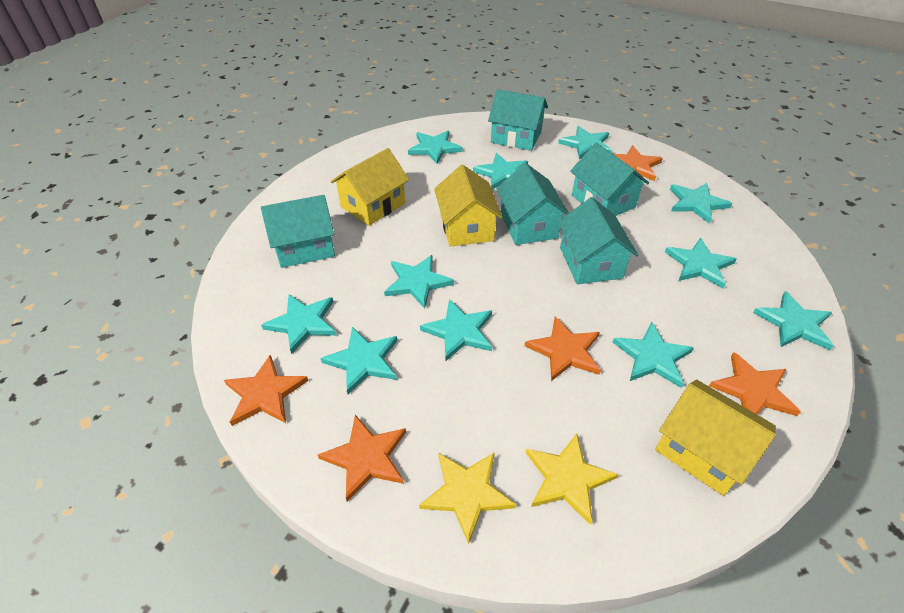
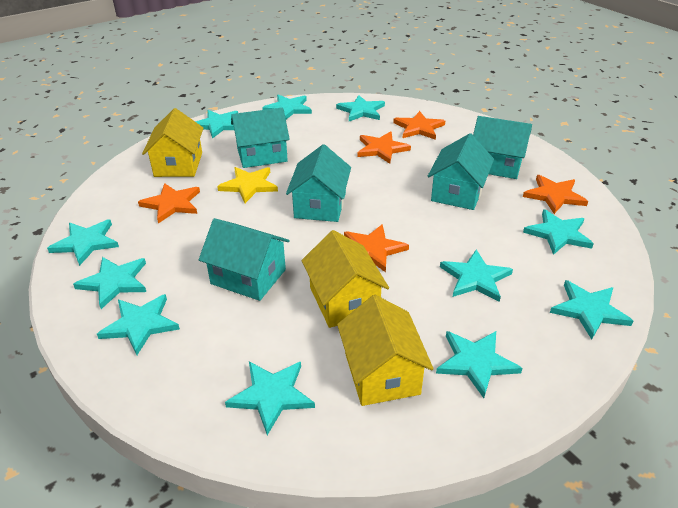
yellow star: [419,452,517,544] [526,433,618,525] = 2 -> [217,167,278,203] = 1

